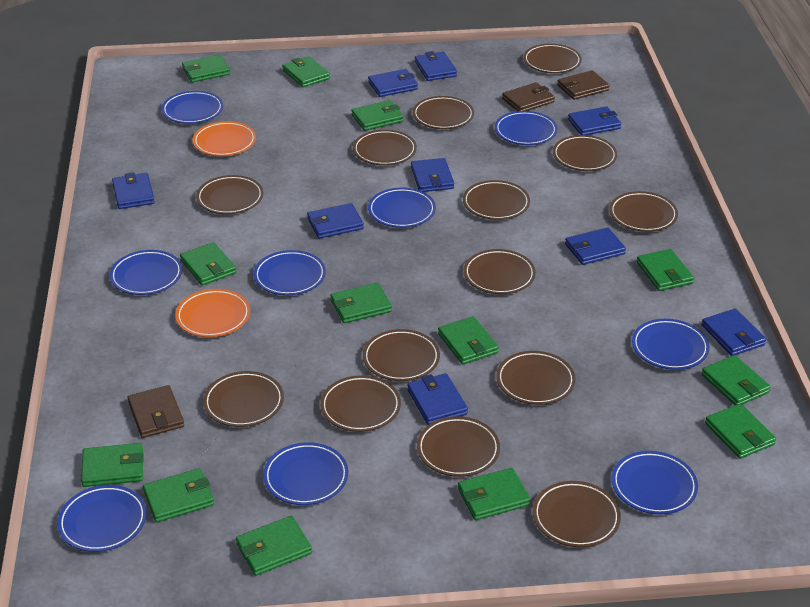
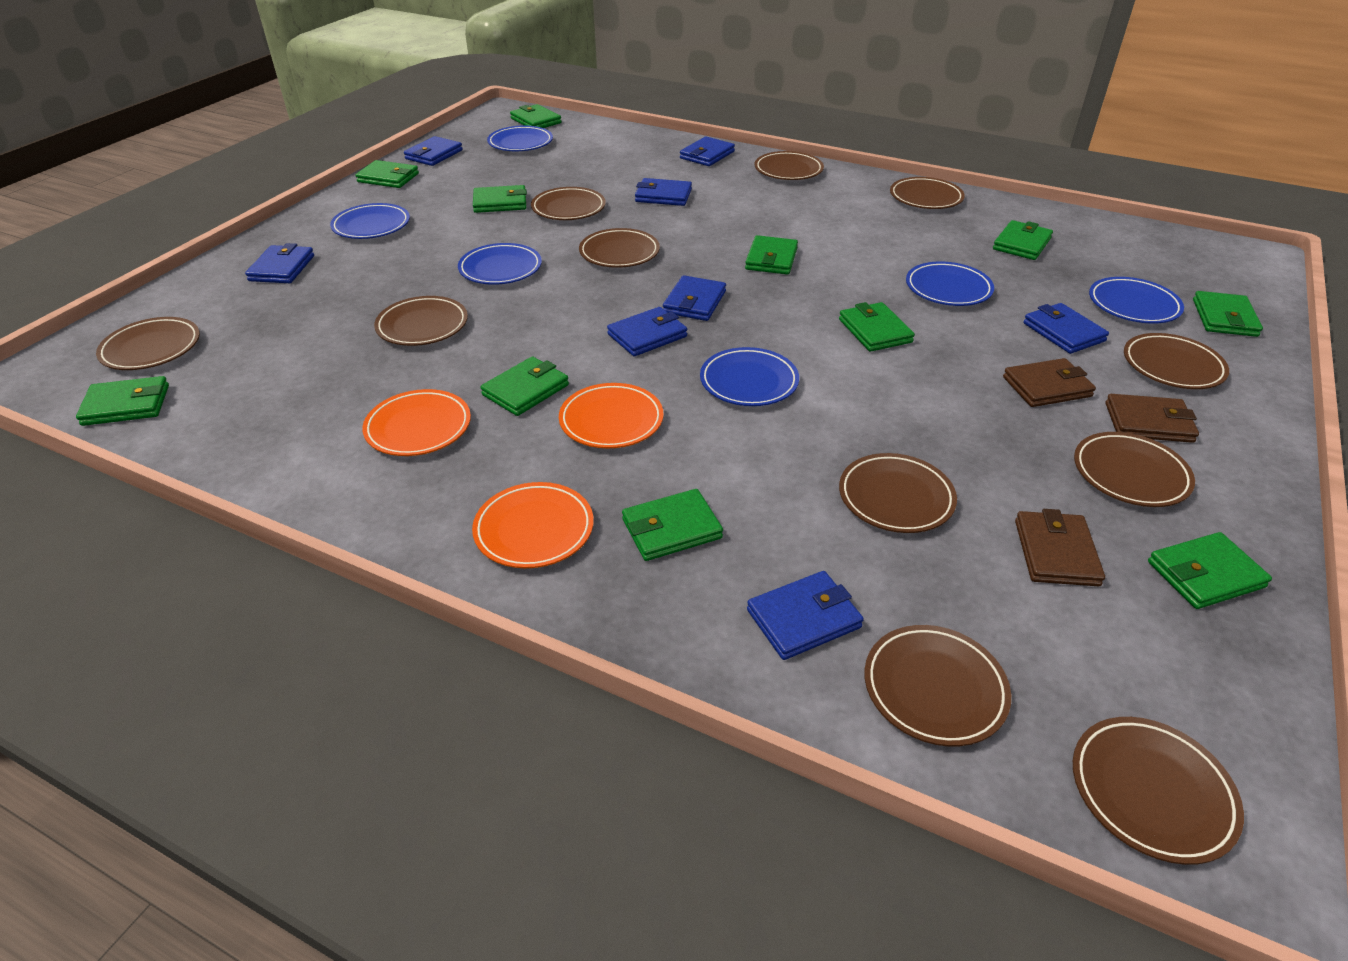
blue plate: [57,485,147,552] [110,250,182,295] [162,91,223,124] [254,250,326,295] [263,442,348,505] [368,188,436,228] [495,111,557,145] [612,451,698,514] [632,319,710,370] = 9 -> [330,203,410,239] [458,243,542,285] [487,126,553,151] [700,347,799,406] [906,262,994,306] [1089,277,1184,324] = 6
blue wallet: [112,172,155,209] [307,203,364,239] [368,69,418,97] [407,373,468,425] [411,158,454,192] [415,51,457,81] [565,228,626,265] [568,106,621,135] [701,309,766,356] = 9 -> [245,243,314,283] [404,136,463,166] [607,307,687,356] [635,178,692,206] [663,275,726,321] [680,136,735,166] [747,571,864,660] [1023,303,1109,354] = 8
brown plate: [196,175,263,214] [203,371,284,427] [320,375,401,432] [353,130,417,165] [363,329,440,381] [413,96,474,129] [417,416,500,477] [463,180,530,220] [464,249,536,294] [496,351,575,405] [523,44,582,73] [533,481,621,547] [553,135,617,171] [609,191,678,232] = 14 -> [96,317,200,370] [374,296,468,346] [531,187,606,220] [579,228,660,268] [755,151,824,180] [839,453,957,533] [864,625,1011,746] [890,177,965,209] [1073,717,1244,865] [1074,432,1195,507] [1124,333,1229,389] = 11
green wallet: [81,443,143,487] [143,468,214,522] [180,242,236,286] [182,55,230,82] [236,516,312,576] [282,56,330,87] [330,283,392,323] [351,100,404,131] [438,316,499,365] [458,468,531,520] [636,249,694,291] [701,355,770,405] [705,403,776,459] = 13 -> [76,376,169,426] [355,160,419,188] [473,185,527,213] [481,356,569,416] [510,104,562,128] [622,489,723,561] [745,235,798,275] [839,302,915,352] [993,220,1053,260] [1148,532,1272,609] [1193,291,1263,337] = 11
orange plate: [175,289,250,337] [193,121,256,156] = 2 -> [362,389,471,456] [472,482,594,568] [559,383,663,448] = 3

